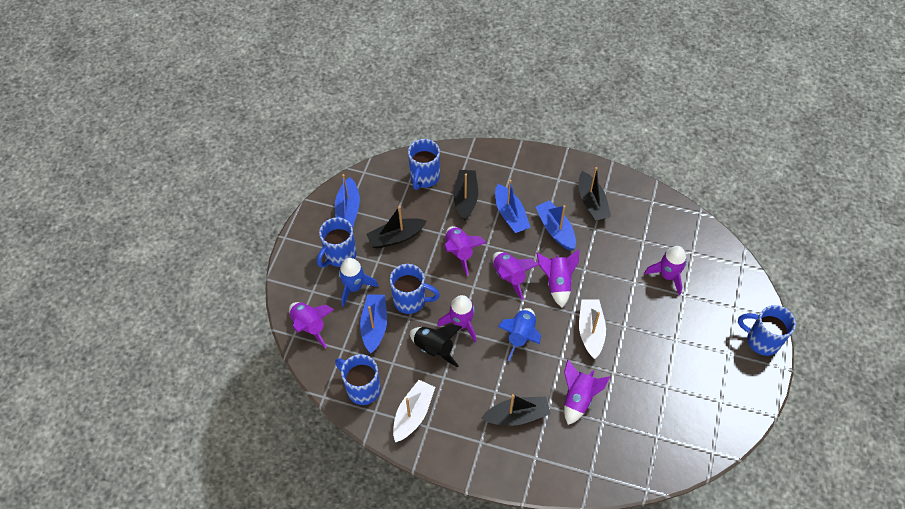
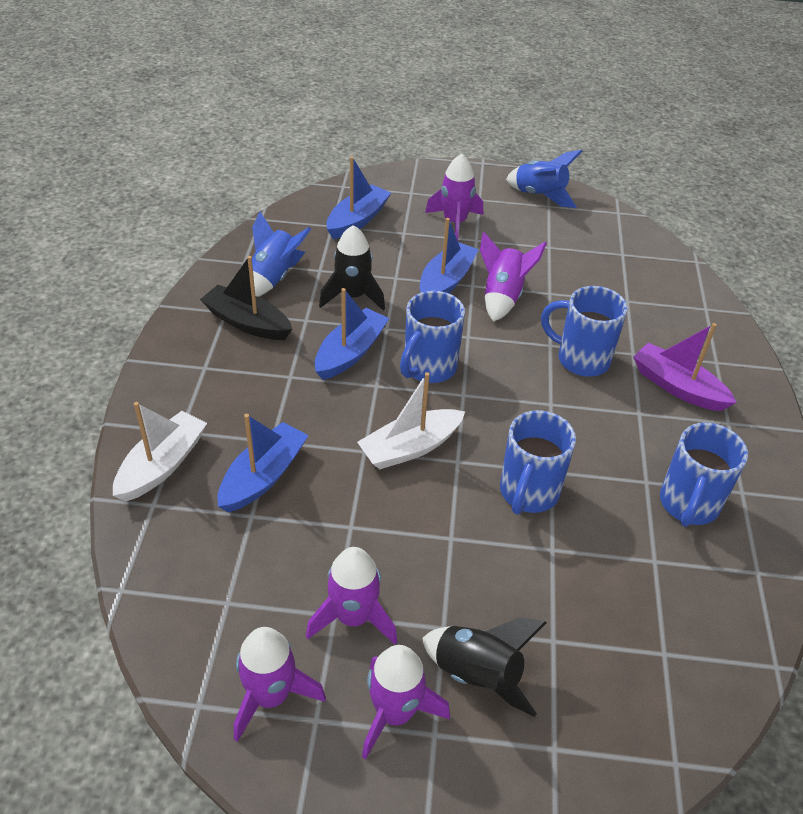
black boat: [366,206,427,249] [454,170,478,221] [481,394,551,426] [579,167,611,221] = 4 -> [200,256,292,340] = 1
black rocket: [410,324,462,367] = 1 -> [319,225,385,311] [422,617,547,717] = 2
blue mug: [317,217,357,267] [335,354,381,405] [390,264,440,314] [408,139,440,190] [738,305,796,356] = 5 -> [400,291,465,383] [500,410,576,515] [541,286,628,377] [660,422,748,527] = 4
purple boat: none = 0 -> [633,323,737,411] = 1
purple rocket: [289,302,335,348] [437,295,476,342] [444,226,487,276] [492,252,540,300] [536,249,579,308] [564,359,610,425] [644,246,687,295] = 7 -> [234,627,326,742] [306,547,397,644] [362,645,450,760] [425,154,483,241] [480,232,547,322] = 5

